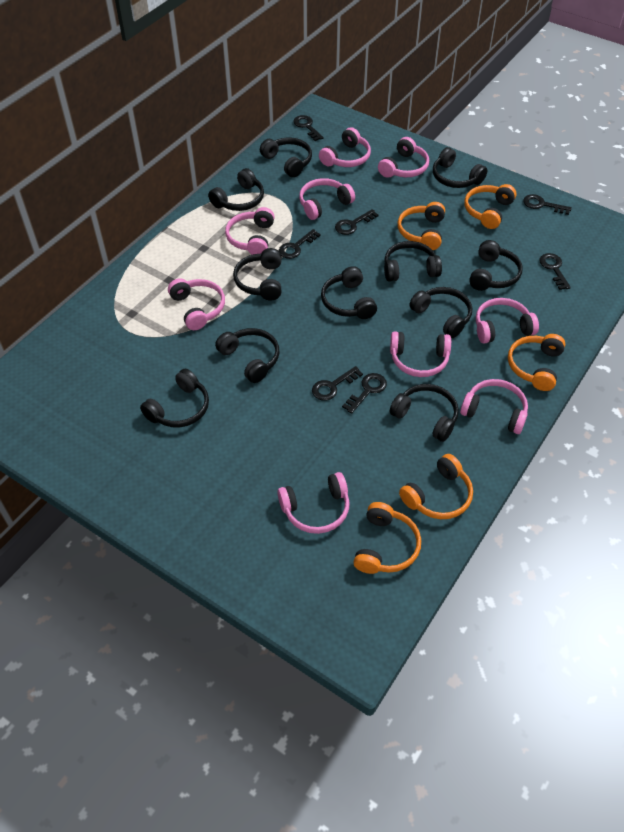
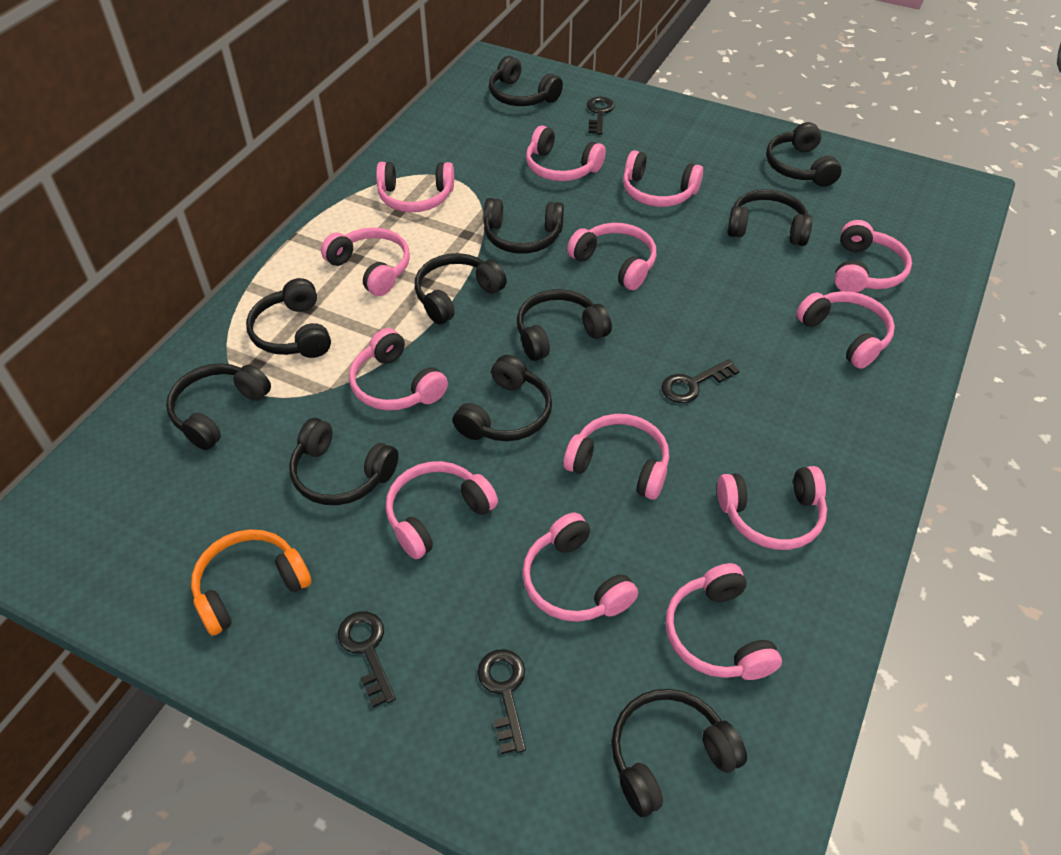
black key: [279,229,321,259] [293,115,324,141] [312,366,363,401] [335,209,379,235] [342,373,387,414] [523,194,572,215] [539,253,571,290] = 7 -> [338,611,396,708] [477,649,526,754] [587,96,615,135] [661,359,739,403] = 4
orange headphones: [354,502,421,574] [398,202,445,250] [399,454,473,519] [464,184,516,229] [508,334,565,391] = 5 -> [191,529,312,636] = 1
pink headphones: [168,278,225,330] [225,207,275,255] [277,472,350,534] [299,178,355,220] [319,127,371,167] [378,137,429,178] [390,331,451,377] [460,379,528,434] [476,298,539,344] = 9 -> [321,227,410,296] [349,328,448,410] [376,162,454,212] [386,461,498,559] [522,513,638,622] [526,125,606,181] [563,414,669,500] [567,223,656,290] [623,150,703,207] [665,563,782,680] [717,466,827,550] [796,291,895,369] [834,220,912,293] = 13

